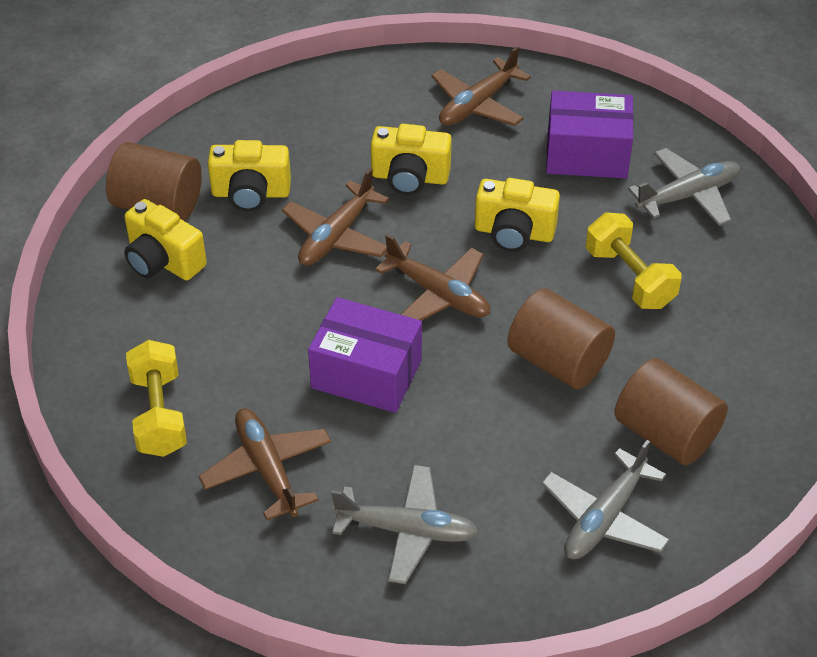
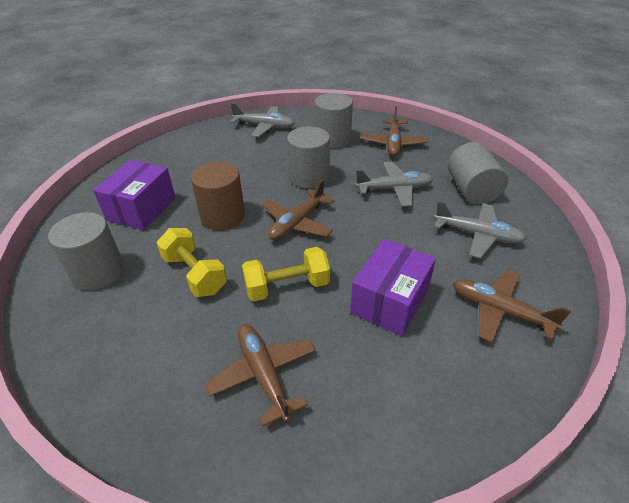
brown cylinder: [106,142,202,221] [507,288,615,389] [614,358,728,466] = 3 -> [191,162,245,230] = 1
grey cylinder: none = 0 -> [48,212,124,290] [287,126,330,189] [315,93,353,148] [448,142,508,204] = 4
yellow camera: [124,199,207,280] [208,140,291,211] [371,124,452,195] [475,178,560,252] = 4 -> none = 0

